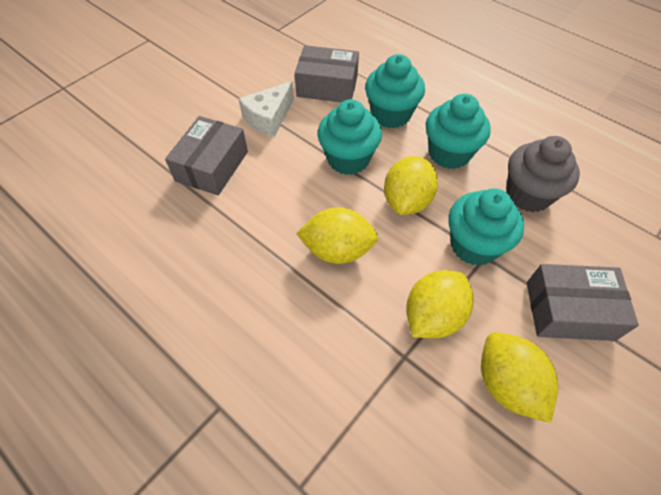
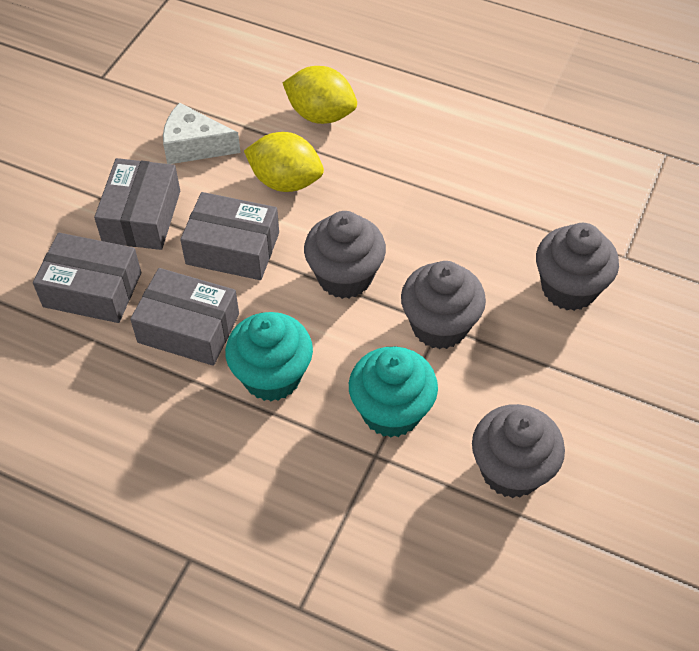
grey box: [165,116,248,195] [295,45,359,102] [527,264,639,341] = 3 -> [33,233,141,323] [94,158,180,250] [130,268,239,366] [180,192,279,280] = 4
grey cupcake: [506,136,580,212] = 1 -> [304,211,386,299] [401,261,486,349] [472,404,565,498] [536,223,619,311] = 4
turquoise cupcake: [317,99,382,175] [365,54,425,128] [426,94,491,169] [448,188,524,266] = 4 -> [225,312,313,401] [349,347,438,438] = 2
yellow lemon: [296,207,378,264] [384,156,438,215] [406,270,474,338] [481,332,558,423] = 4 -> [244,132,324,192] [283,66,357,124] = 2

